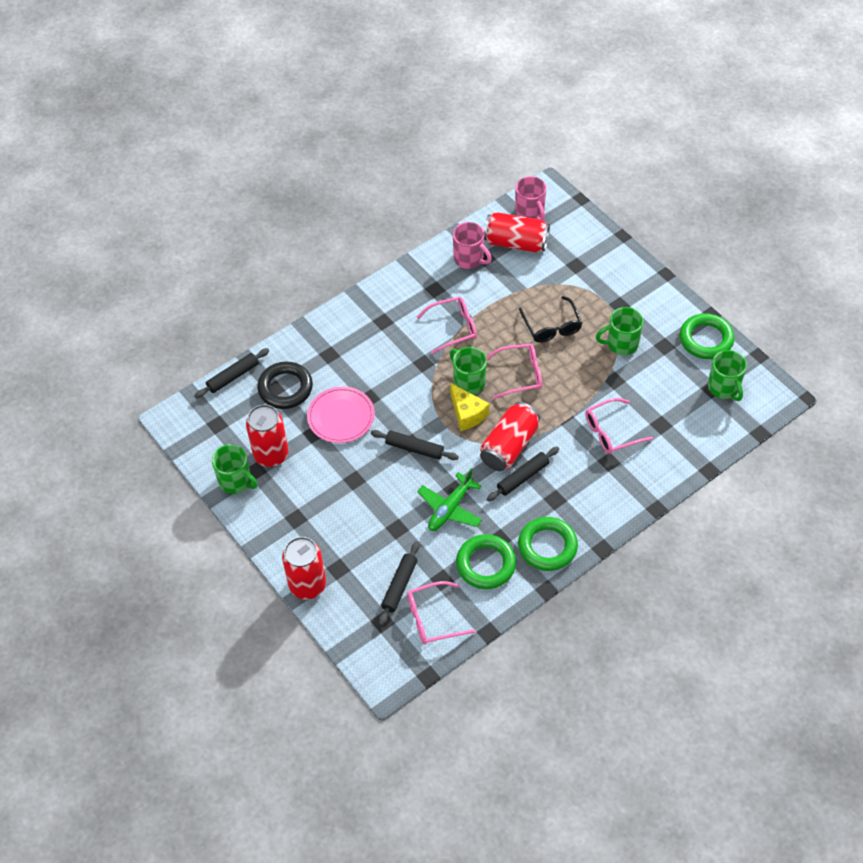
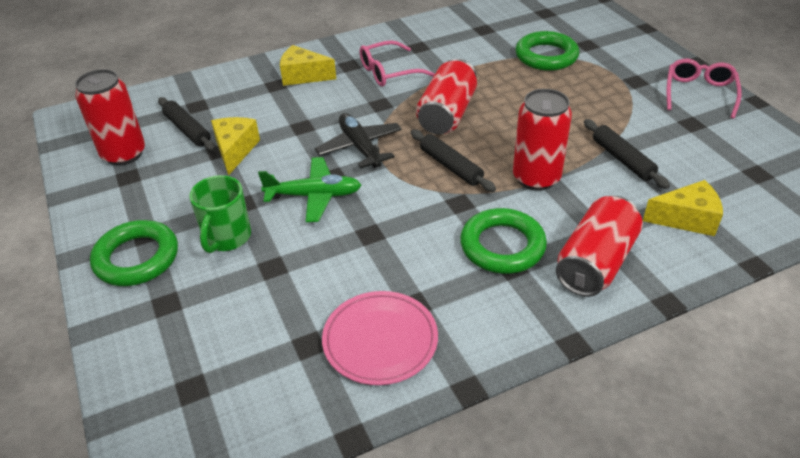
black glasses: [519,296,583,343] = 1 -> none = 0
black plane: none = 0 -> [315,113,402,168] = 1
black ring: [257,362,313,409] = 1 -> none = 0
black rolling pin: [194,348,269,398] [371,430,459,460] [379,541,420,626] [487,447,559,501] = 4 -> [158,97,216,151] [411,129,496,192] [584,119,670,189] = 3
green mug: [212,444,258,494] [450,347,487,395] [596,307,643,355] [708,350,747,401] = 4 -> [189,175,251,253] = 1
pink glasses: [407,581,476,644] [417,297,477,354] [486,344,542,399] [585,398,653,454] = 4 -> [360,40,435,87] [667,59,742,119] = 2
pink mug: [453,222,492,269] [515,176,547,221] = 2 -> none = 0
yellow cheese: [450,383,489,431] = 1 -> [211,117,260,176] [280,45,336,86] [643,180,723,236] = 3

